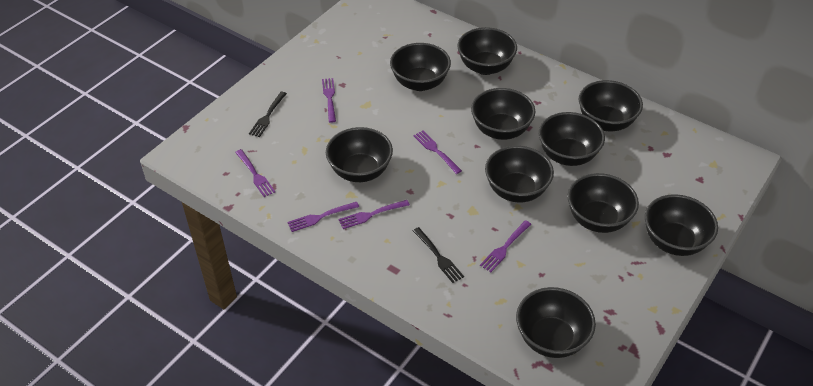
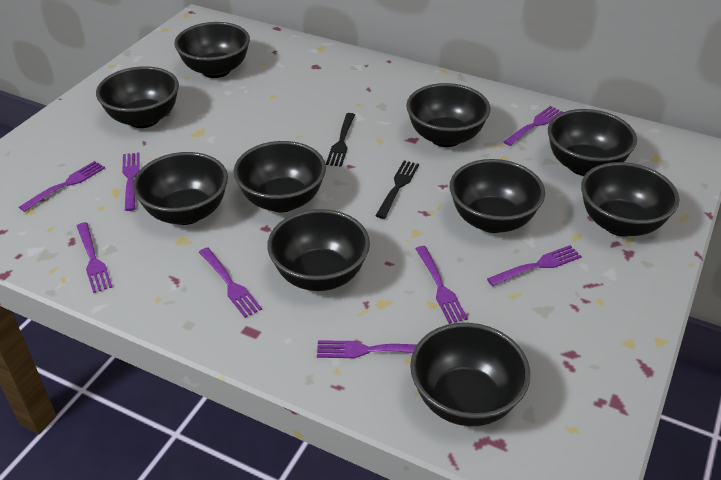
purple fork: [235,149,275,197] [287,202,359,232] [322,78,336,123] [338,200,410,229] [413,131,462,174] [480,220,531,272] = 6 -> [19,161,105,212] [77,222,112,293] [122,152,140,211] [199,247,262,318] [317,340,417,358] [415,246,468,324] [487,245,582,286] [503,106,563,146] = 8

